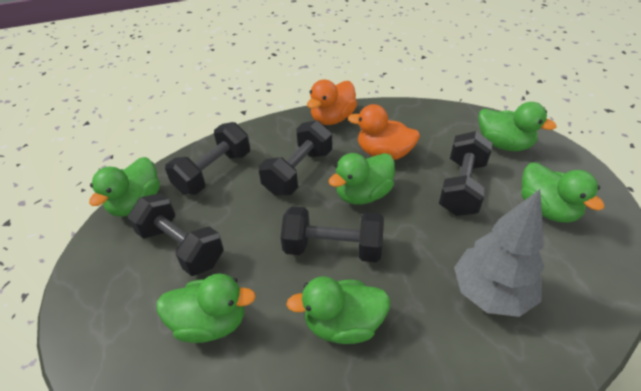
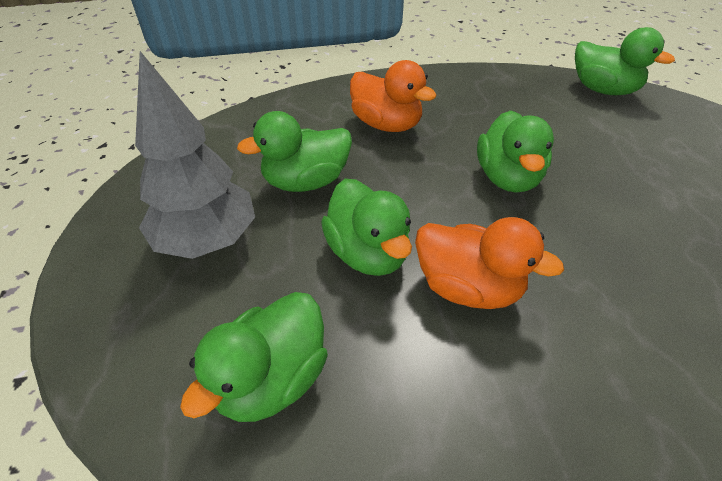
black dumbbell: [127,193,224,276] [165,122,250,195] [258,120,332,196] [281,206,384,262] [439,131,493,216] = 5 -> none = 0
green duck: [89,157,160,216] [156,273,256,343] [286,277,390,344] [328,153,395,205] [479,102,557,151] [521,162,605,222] = 6 -> [180,292,328,422] [237,111,352,192] [321,179,412,276] [477,111,554,193] [575,27,675,95] = 5

